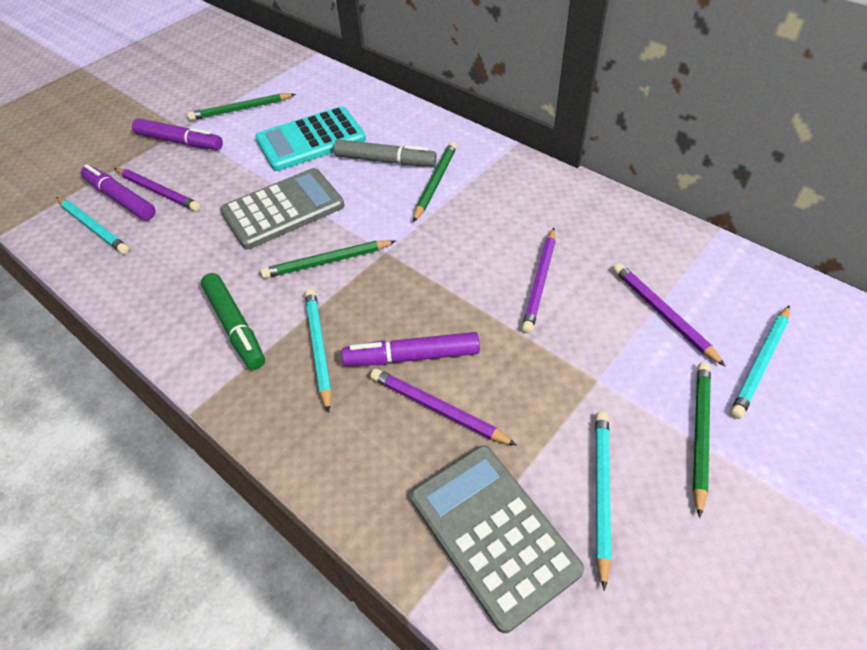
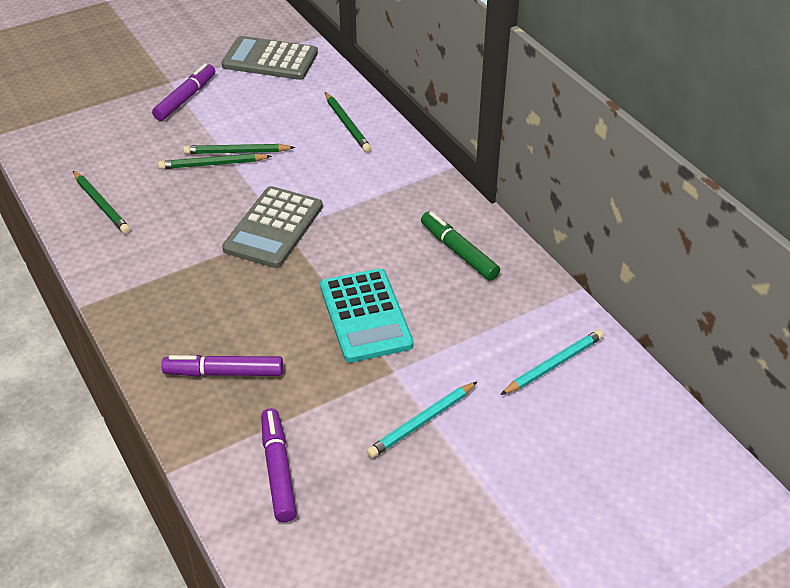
grey marker: [334,139,437,166] = 1 -> none = 0
purple pencil: [114,168,200,211] [370,369,517,446] [522,228,556,333] [613,263,726,367] = 4 -> none = 0
turquoise pencil: [56,197,129,254] [305,289,332,413] [595,412,612,591] [730,305,790,419] = 4 -> [367,382,477,458] [500,329,604,395] = 2

